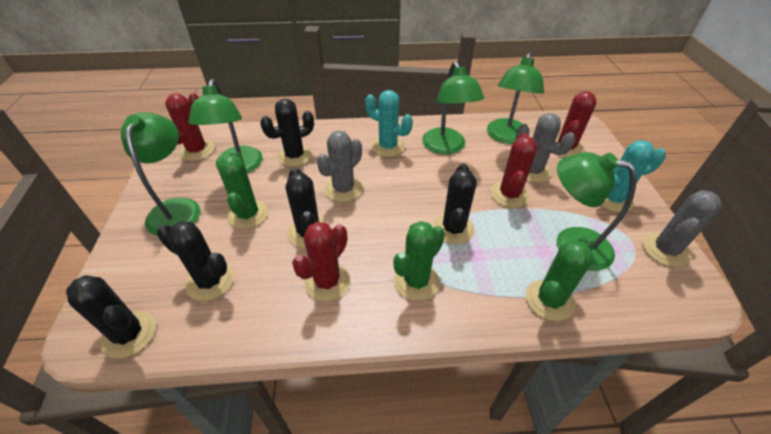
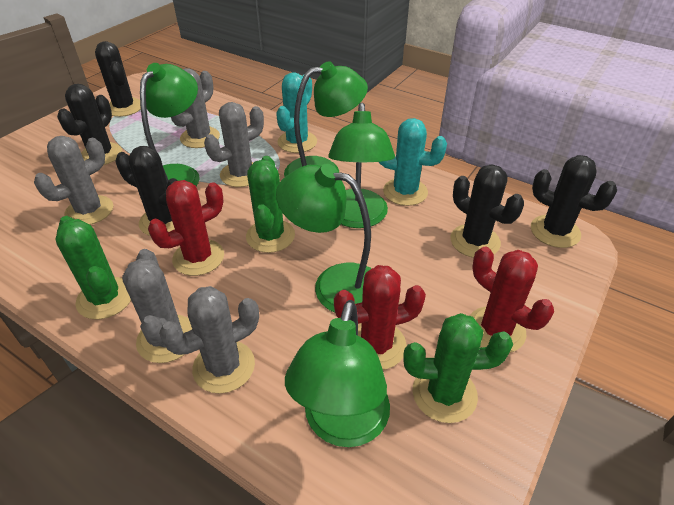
grey cactus: [317,131,362,202] [516,113,576,183] [643,190,722,267] = 3 -> [34,136,113,225] [122,249,192,363] [159,286,259,393] [171,68,220,148] [204,102,264,187] = 5
red cactus: [165,93,215,161] [292,222,350,302] [491,133,538,208] [555,91,597,157] = 4 -> [148,180,224,276] [334,265,426,370] [470,247,554,353] = 3

